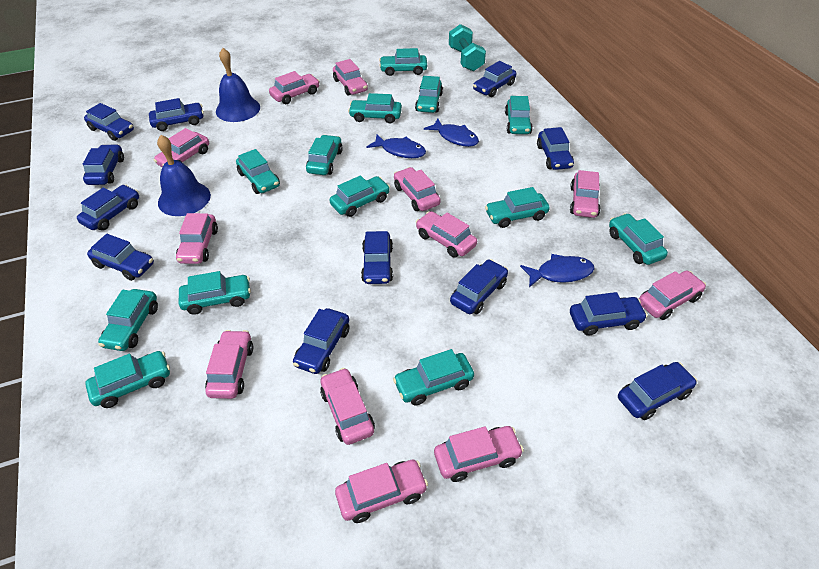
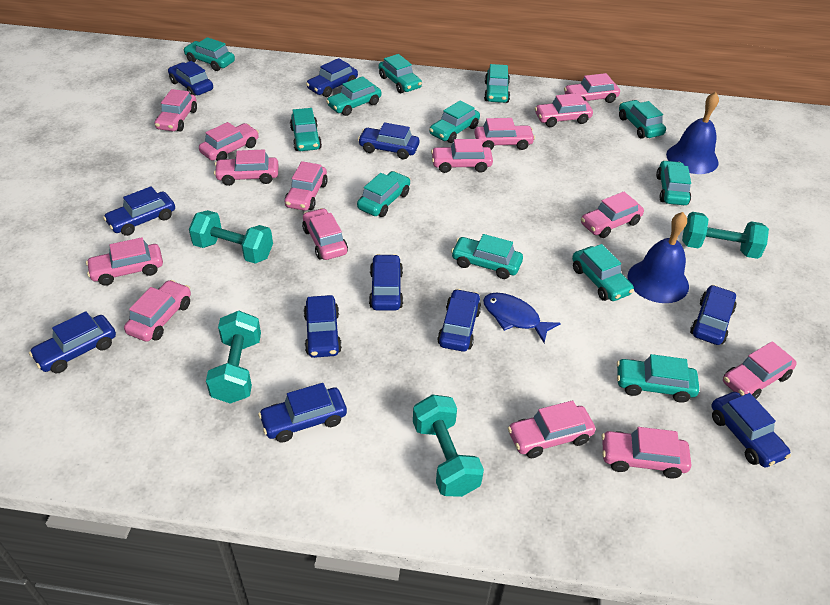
blue car: [77,185,139,231] [83,144,124,185] [84,103,134,141] [87,234,154,281] [149,98,204,131] [293,308,349,374] [361,231,393,284] [450,259,508,314] [473,61,516,97] [537,127,574,170] [570,292,648,336] [618,362,697,420] = 12 -> [29,311,116,373] [103,186,175,236] [168,61,213,96] [258,383,347,442] [304,295,342,358] [306,58,358,97] [358,122,419,159] [369,254,403,311] [437,289,481,352] [690,285,736,345] [711,392,791,468] = 11
blue fish: [366,134,426,158] [424,118,479,147] [520,254,595,288] = 3 -> [483,292,561,343] = 1
pink car: [153,128,209,167] [176,213,218,264] [205,330,253,399] [269,71,320,104] [320,368,375,445] [333,59,368,96] [335,459,428,523] [394,167,441,211] [416,211,477,258] [434,426,524,482] [570,170,601,218] [639,270,706,320] = 12 -> [86,237,163,286] [124,280,191,342] [155,89,197,131] [199,122,259,161] [214,150,278,186] [285,161,328,211] [302,208,348,260] [431,139,493,173] [475,118,535,150] [508,400,596,458] [535,93,593,127] [564,73,620,103] [581,192,644,238] [602,427,691,479] [723,341,797,399] = 15
turquoise car: [85,351,170,408] [98,289,158,351] [179,271,251,315] [236,149,280,194] [306,135,343,175] [330,175,390,217] [348,93,402,123] [379,48,427,76] [393,349,474,406] [415,76,443,113] [485,187,550,228] [505,96,533,134] [609,213,668,265] = 13 -> [183,37,235,71] [290,108,322,151] [326,76,381,116] [357,171,410,217] [379,54,422,93] [429,101,480,143] [451,234,523,279] [484,64,510,103] [572,244,634,301] [617,354,699,403] [619,100,666,138] [656,160,691,205] = 12
turquoise dumbbell: [449,24,486,71] = 1 -> [189,210,273,264] [206,311,261,404] [413,394,484,497] [682,212,769,259] = 4

